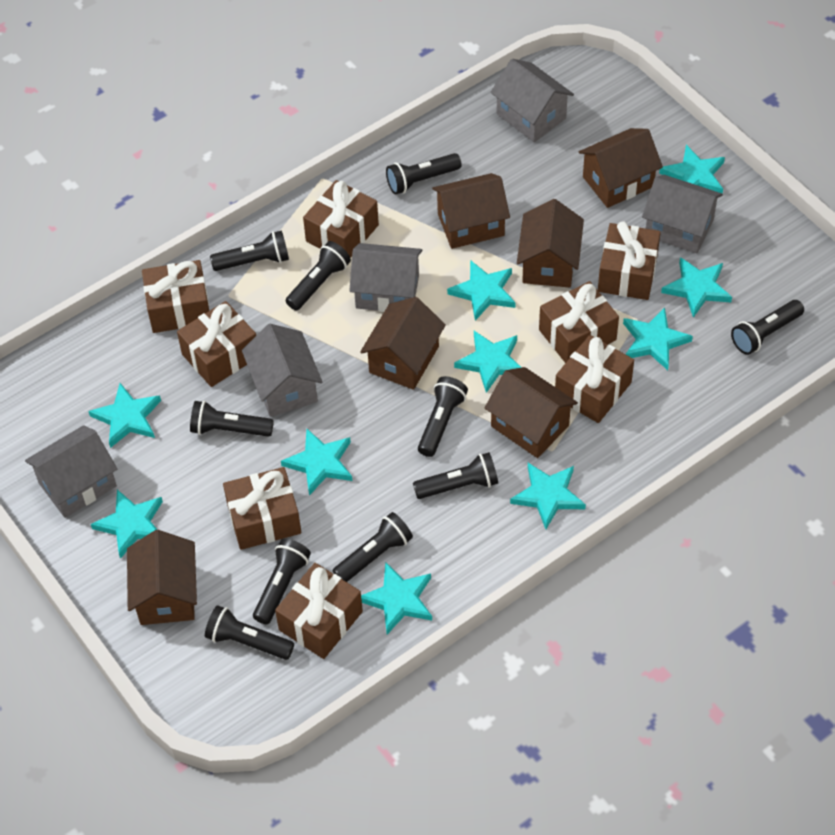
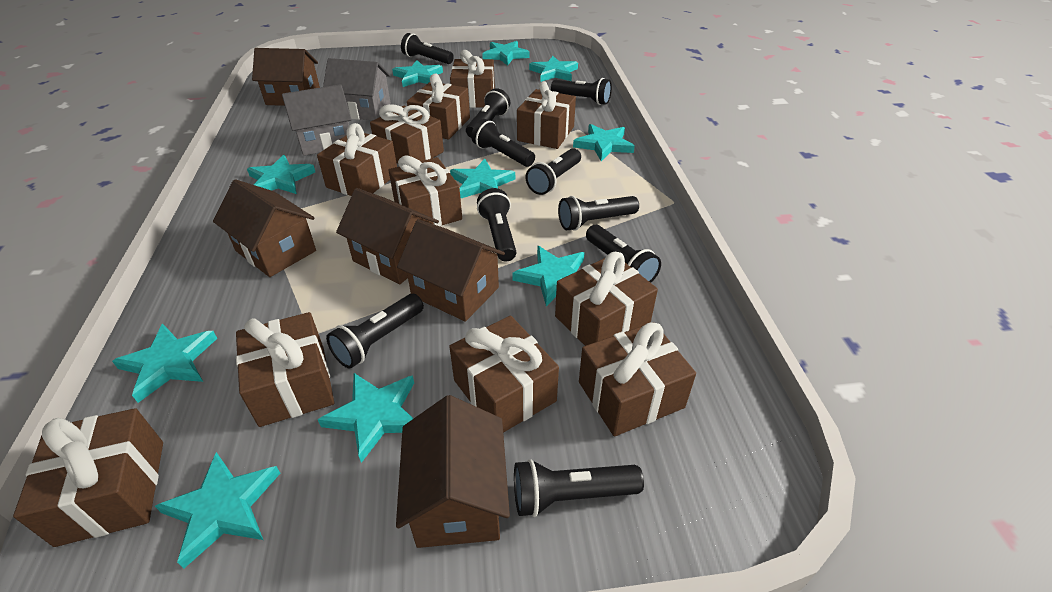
brown gift: [142,260,209,333] [177,301,256,387] [223,467,301,550] [275,563,363,659] [303,180,379,258] [539,281,619,363] [555,335,634,423] [598,221,661,300] = 8 -> [13,408,163,547] [236,312,334,427] [317,123,397,196] [370,104,444,164] [389,155,462,226] [407,73,470,139] [449,316,559,433] [450,50,495,108] [517,81,576,149] [555,252,658,346] [579,322,696,437] = 11
brown house: [127,530,197,625] [360,297,446,390] [432,173,510,249] [485,367,578,458] [517,199,584,288] [579,128,663,208] = 6 -> [213,179,316,277] [252,48,320,106] [336,188,439,284] [396,395,510,548] [397,219,505,322] = 5
grey house: [25,425,117,518] [242,324,322,417] [349,243,422,312] [490,59,574,142] [642,175,723,253] = 5 -> [282,84,352,156] [323,58,391,120] = 2

